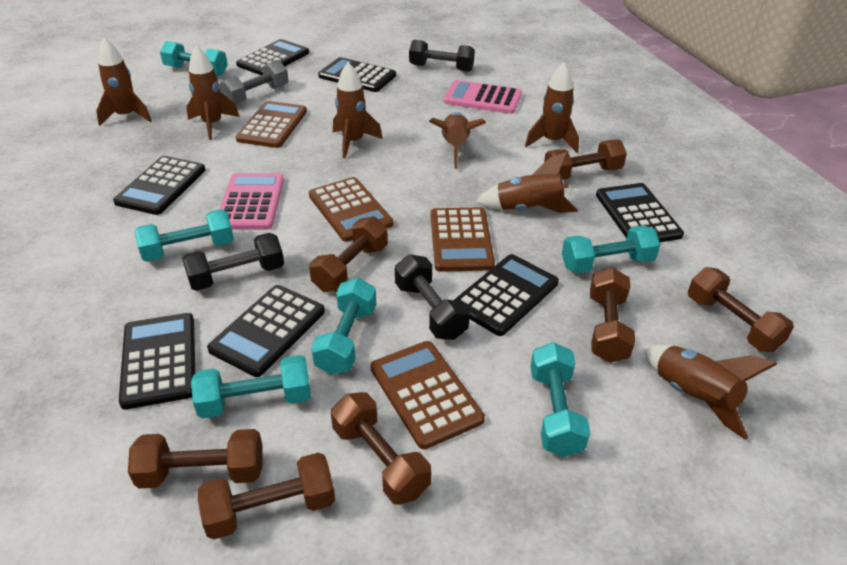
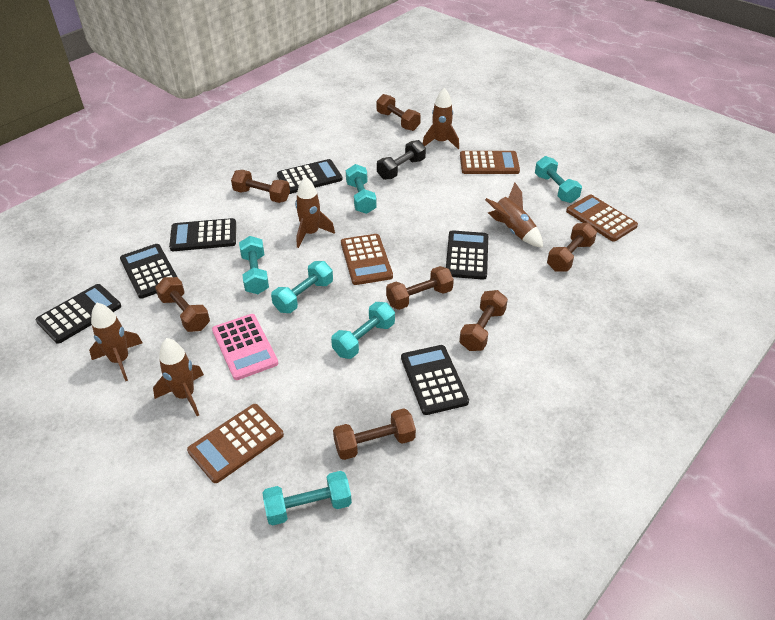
black calculator: [113,156,205,215] [119,313,195,410] [207,285,325,377] [236,39,309,75] [318,57,396,92] [454,254,559,336] [596,183,684,242] = 7 -> [36,284,121,344] [120,244,177,299] [169,218,236,251] [277,159,343,194] [401,345,469,415] [446,230,488,280] = 6
black dumbbell: [182,233,284,291] [395,254,470,340] [409,40,475,72] = 3 -> [377,140,426,180] = 1
brown rocket: [96,38,152,126] [186,46,240,140] [333,62,383,158] [429,112,486,169] [476,152,578,213] [525,62,579,153] [643,345,777,440] = 7 -> [89,303,143,381] [153,338,204,416] [295,176,335,248] [423,88,459,149] [485,183,543,248] = 5
grey dumbbell: [219,60,288,104] = 1 -> none = 0
pink calculator: [220,173,284,230] [444,80,522,114] = 2 -> [212,314,278,380] = 1

